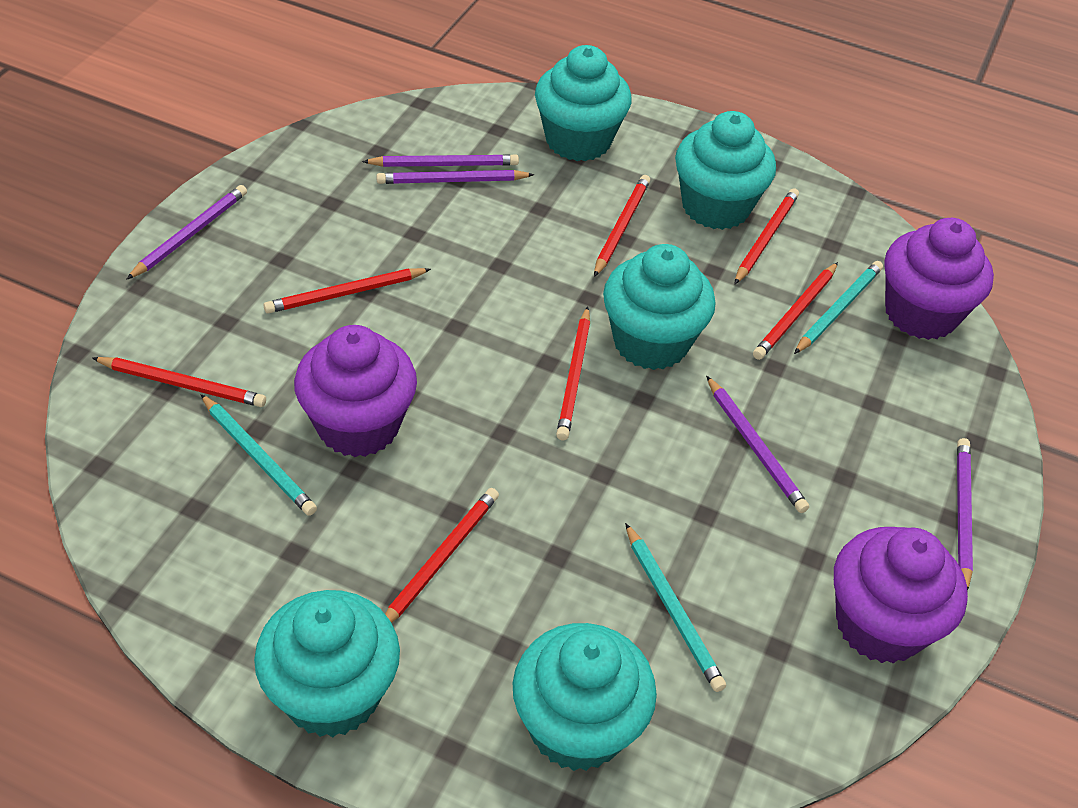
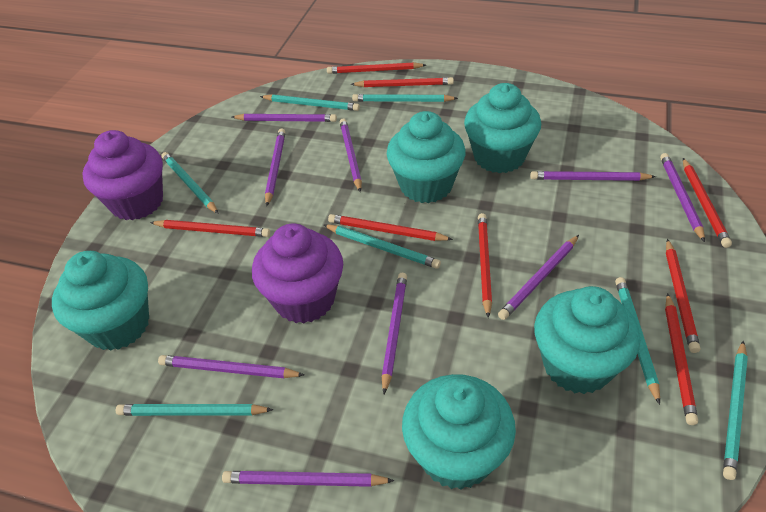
purple cupcake: [294,325,417,457] [834,527,968,663] [885,218,994,340] = 3 -> [82,130,163,220] [252,224,343,324] = 2
purple pencil: [126,185,247,280] [362,154,519,167] [376,170,534,184] [706,376,809,513] [957,438,973,591] = 5 -> [158,355,304,378] [222,471,395,487] [232,114,337,122] [265,128,285,207] [340,118,362,192] [382,273,407,394] [498,235,579,320] [530,171,656,181] [660,153,705,242] = 9
red pencil: [92,357,266,407] [263,268,431,313] [385,488,499,623] [556,306,590,440] [594,175,650,277] [734,188,799,284] [753,262,838,360] = 7 -> [150,220,270,237] [327,62,426,74] [328,214,453,241] [351,77,454,87] [478,213,492,318] [665,293,698,425] [666,239,700,353] [683,158,732,248] = 8
turquoise pencil: [200,394,317,516] [625,523,726,692] [794,261,883,354] = 3 -> [116,404,273,416] [162,152,219,214] [260,94,360,111] [324,224,441,269] [352,94,458,102] [615,277,660,405] [723,341,748,480] = 7

